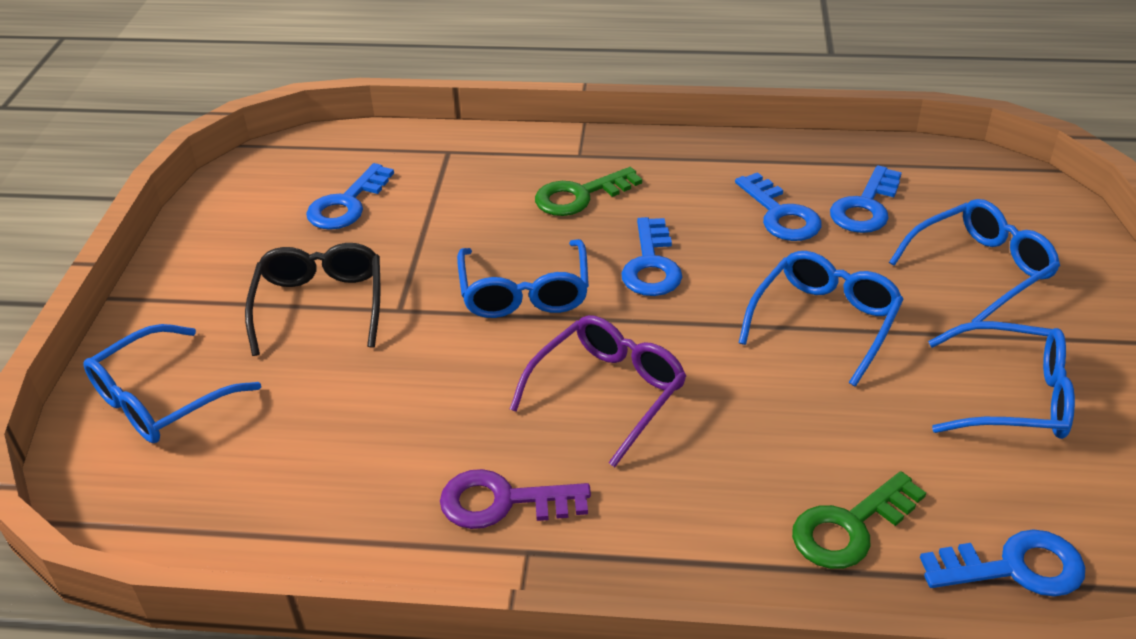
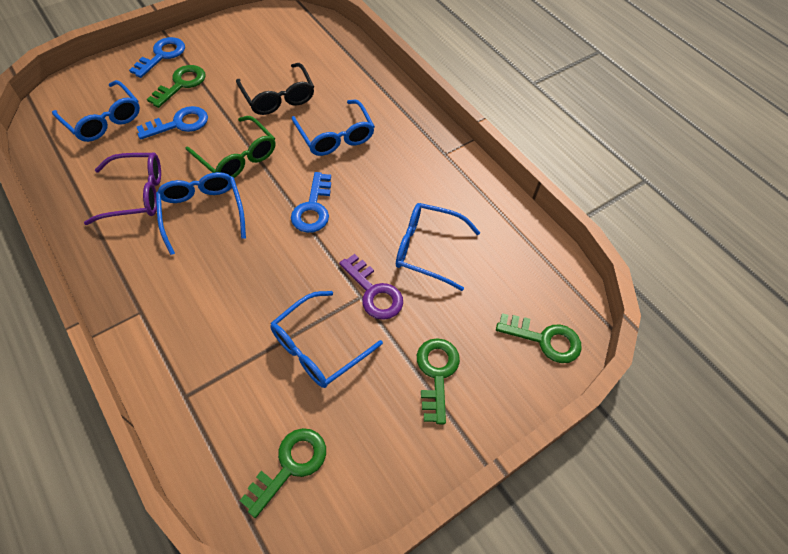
blue key: [306,163,394,230] [621,217,682,296] [735,172,822,241] [830,165,902,233] [920,529,1085,597] = 5 -> [129,37,185,78] [137,106,208,140] [291,172,331,233] = 3
green glasses: none = 0 -> [186,116,276,178] = 1
green key: [535,167,642,216] [792,471,926,569] = 2 -> [147,65,205,108] [239,428,326,518] [417,338,460,424] [496,313,582,363] = 4

